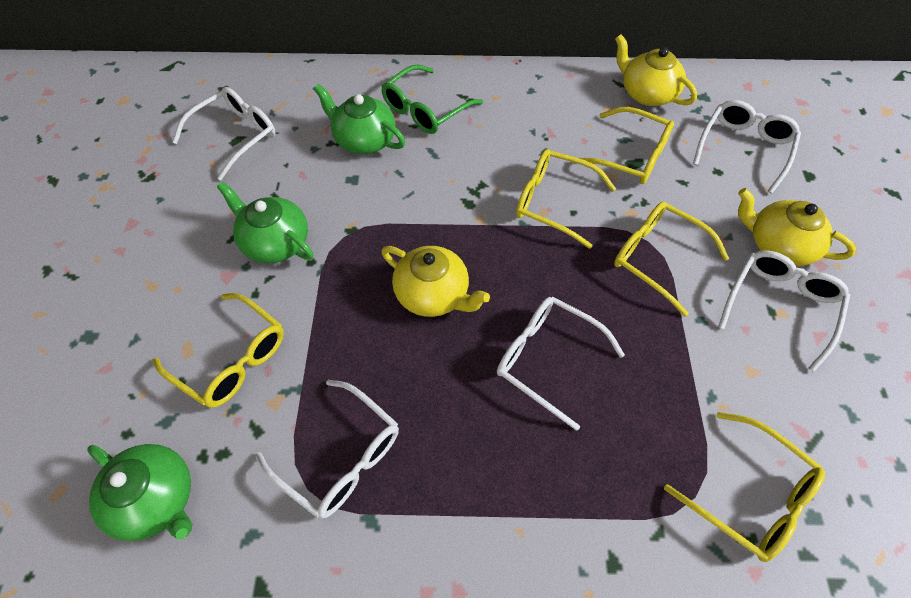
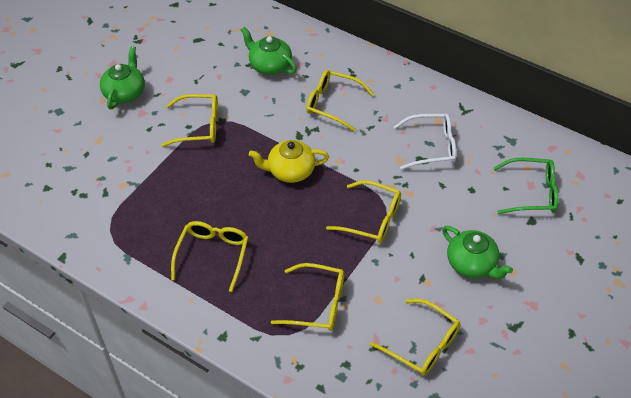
white glasses: [172,87,276,181] [255,380,399,519] [497,297,625,431] [693,100,801,193] [718,250,850,372] = 5 -> [394,114,456,170] = 1
yellow glasses: [153,293,284,408] [516,149,616,249] [571,107,674,184] [614,202,729,317] [664,412,825,562] = 5 -> [161,94,218,147] [171,221,249,292] [271,263,344,331] [306,70,374,131] [326,180,401,243] [370,299,460,376] = 6
yellow teapot: [381,246,490,317] [615,35,697,106] [738,188,856,266] = 3 -> [249,140,329,183] = 1

